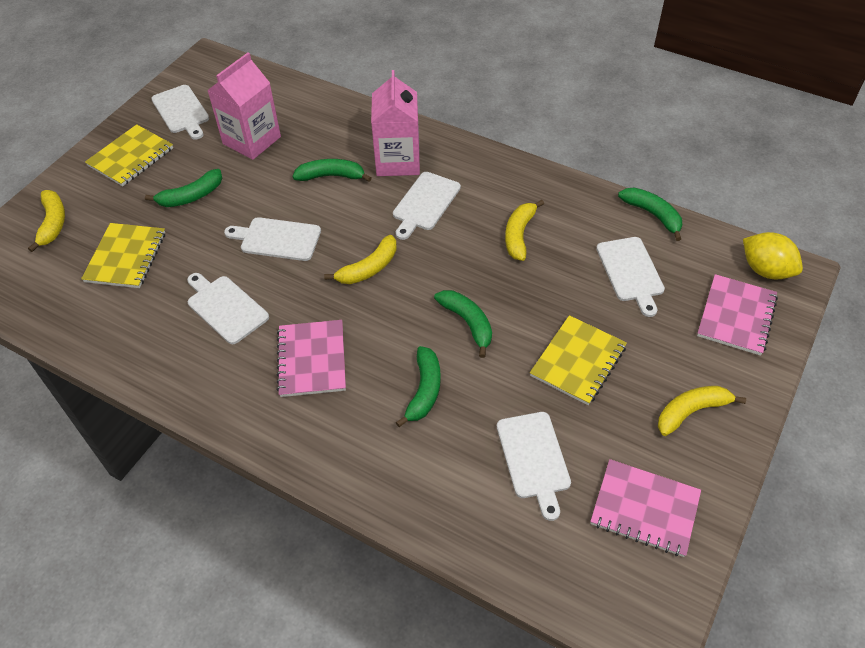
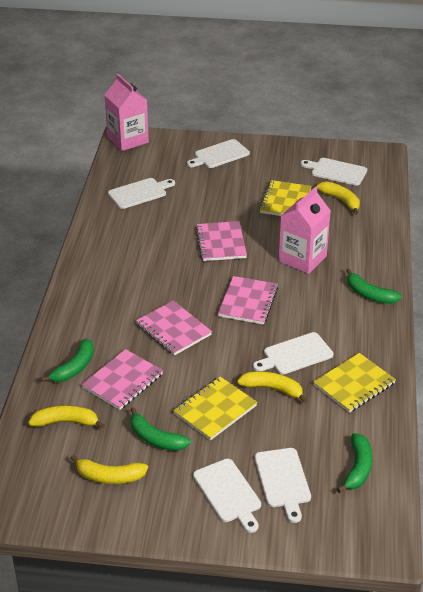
green banana: [145,169,222,207] [292,159,371,182] [396,346,441,427] [434,290,492,358] [618,187,682,241] = 5 -> [41,339,94,382] [130,407,191,451] [337,433,372,493] [346,268,402,304] = 4
pink notebook: [277,320,346,397] [590,459,701,557] [697,274,778,356] = 3 -> [82,349,163,410] [136,300,212,356] [195,221,247,261] [218,276,278,325] = 4
yellow lemon: [743,232,803,280] = 1 -> none = 0

